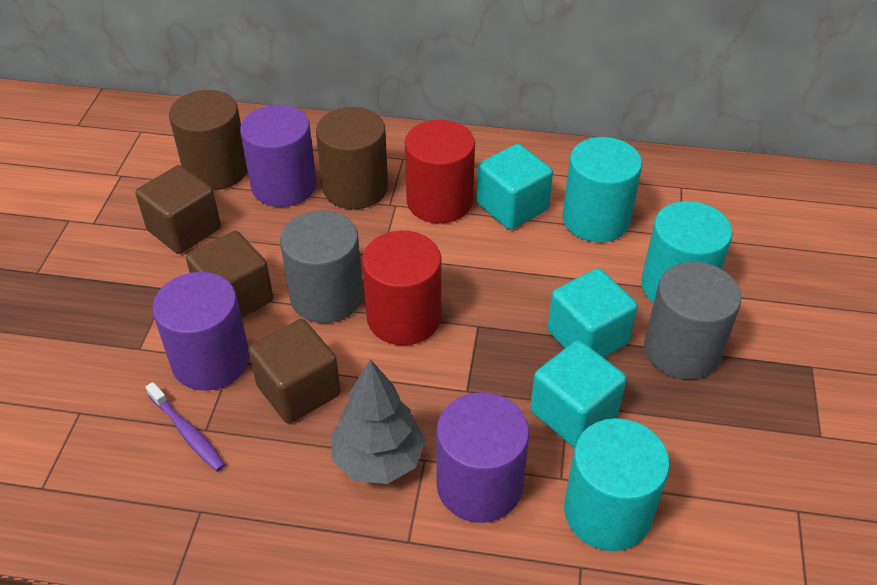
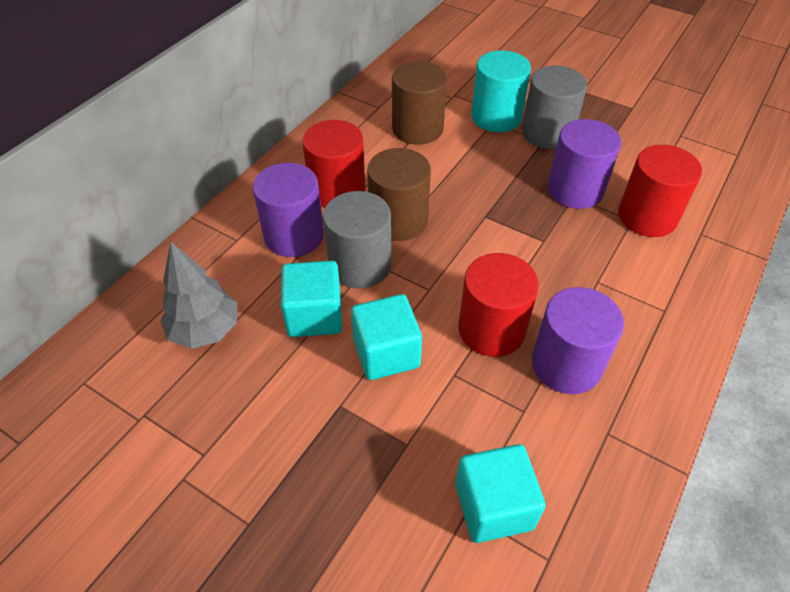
brown cube: [135,165,221,254] [186,231,273,318] [248,319,341,424] = 3 -> none = 0
purple toothbrush: [145,382,225,472] = 1 -> none = 0
red cylinder: [362,231,441,345] [405,120,475,223] = 2 -> [302,120,366,208] [458,253,539,357] [618,145,702,237] = 3
turquoise cylinder: [562,137,642,242] [564,418,670,551] [641,201,733,303] = 3 -> [471,50,531,132] = 1

